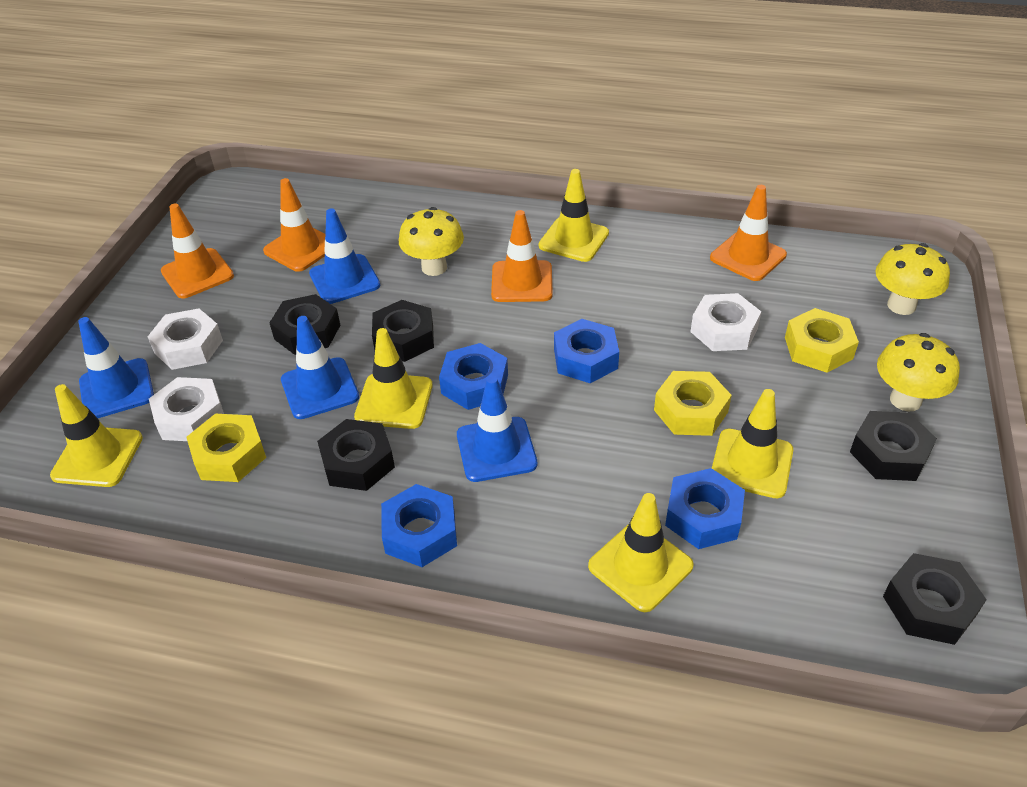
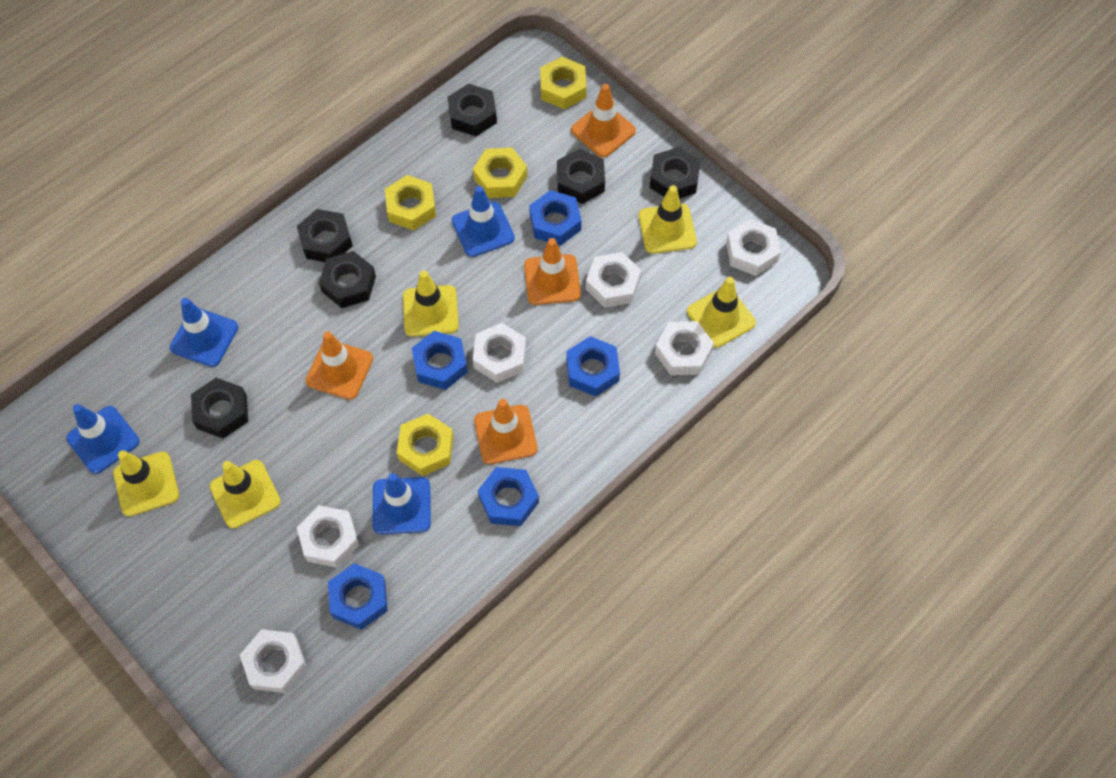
black nut: [270,294,340,355] [317,419,395,491] [372,300,434,362] [850,411,937,481] [883,553,987,645] = 5 -> [191,378,248,439] [297,209,353,262] [319,251,376,308] [448,83,497,136] [557,149,605,204] [650,147,700,199] = 6
blue nut: [381,484,457,567] [439,343,508,410] [554,319,619,383] [665,468,745,549] = 4 -> [328,563,388,630] [412,331,468,390] [478,467,539,526] [529,190,582,246] [566,336,620,396] = 5
white nut: [148,308,223,370] [149,377,224,441] [690,293,761,351] = 3 -> [240,629,307,693] [297,505,359,568] [473,323,526,383] [586,252,641,308] [655,321,714,375] [726,219,781,276] = 6
yellow mushroom: [399,207,464,276] [876,243,950,315] [877,333,960,412] = 3 -> none = 0
yellow nut: [186,414,266,482] [654,371,732,436] [785,308,859,373] = 3 -> [385,175,436,230] [397,414,454,476] [473,148,527,198] [540,57,586,109] = 4

